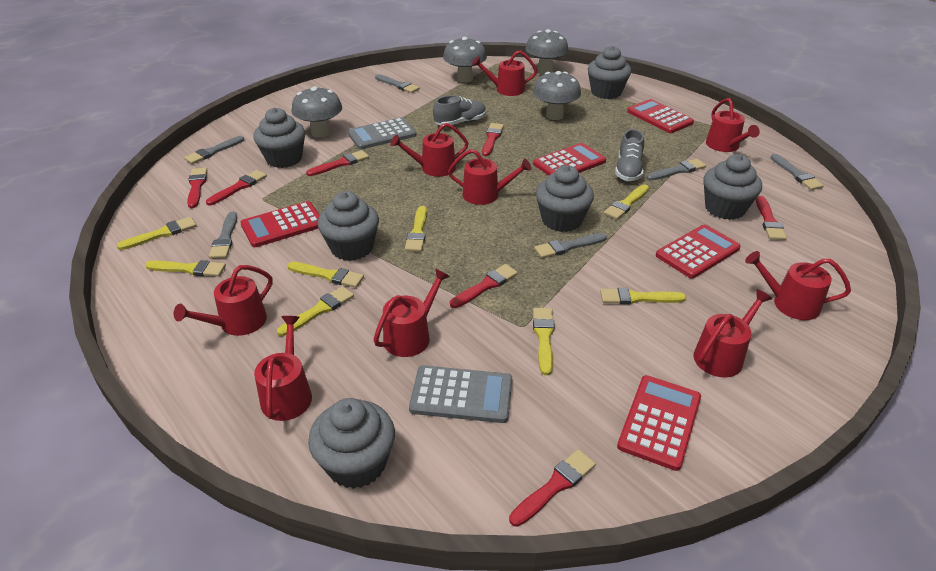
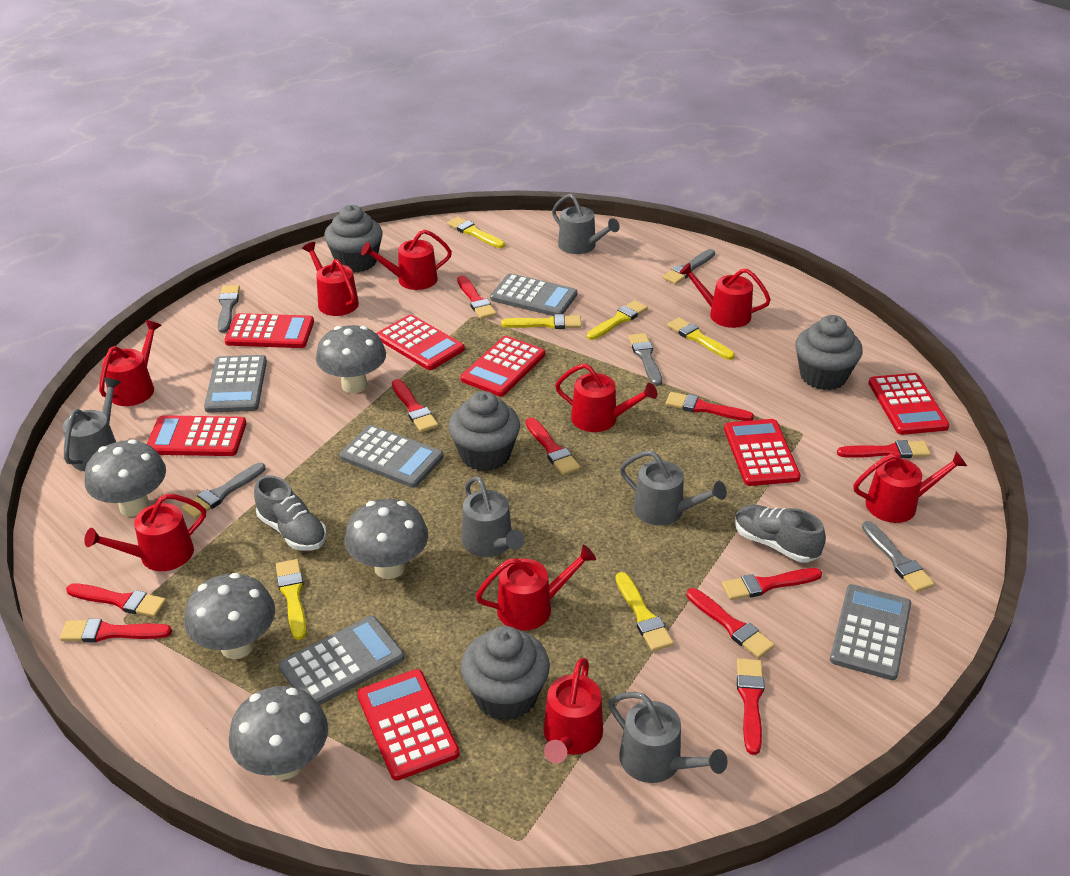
grey brush: [184,136,244,164] [209,212,237,259] [375,74,420,93] [534,233,607,258] [646,159,706,180] [771,154,824,190] = 6 -> [182,463,266,518] [218,285,240,333] [628,333,662,386] [663,249,715,284] [862,521,935,592] = 5
grey calculator: [347,117,416,149] [409,365,512,423] = 2 -> [204,355,267,413] [279,616,404,705] [339,425,443,488] [490,273,577,316] [830,584,911,680] = 5
grey cupcake: [253,108,305,168] [308,398,395,489] [318,191,379,261] [536,165,594,232] [588,46,631,99] [703,154,762,220] = 6 -> [324,205,383,273] [448,391,520,471] [461,626,550,721] [795,315,863,390] = 4
grey mushroom: [292,86,342,138] [443,37,487,83] [526,29,569,74] [533,71,581,120] = 4 -> [85,439,166,517] [184,573,275,659] [229,686,328,780] [316,325,386,393] [345,499,428,579] = 5
grey watering can: none = 0 -> [63,378,121,471] [462,476,525,557] [552,194,620,254] [608,692,727,783] [620,450,727,525] = 5
red brush: [187,168,207,208] [206,170,267,205] [306,150,369,176] [450,264,518,308] [482,123,504,156] [509,449,596,527] [756,196,787,240] = 7 -> [60,619,172,642] [66,583,166,617] [392,379,438,432] [457,276,497,319] [526,417,580,475] [666,392,754,421] [687,588,775,658] [722,568,822,600] [737,658,765,755] [837,440,931,458] = 10
red calculator: [240,201,320,247] [533,143,606,176] [617,375,701,471] [627,99,694,133] [656,225,741,278] = 5 -> [147,415,246,456] [225,313,314,348] [357,669,459,781] [376,314,465,370] [461,336,545,397] [724,419,801,486] [868,373,950,435] = 7
yellow brush: [117,217,197,250] [145,260,226,277] [277,286,354,336] [287,262,364,288] [405,206,427,252] [533,308,555,375] [600,287,686,304] [604,184,649,220] = 8 -> [276,559,307,640] [447,217,505,248] [501,314,582,329] [587,300,648,340] [616,572,674,651] [667,317,735,360] = 6

